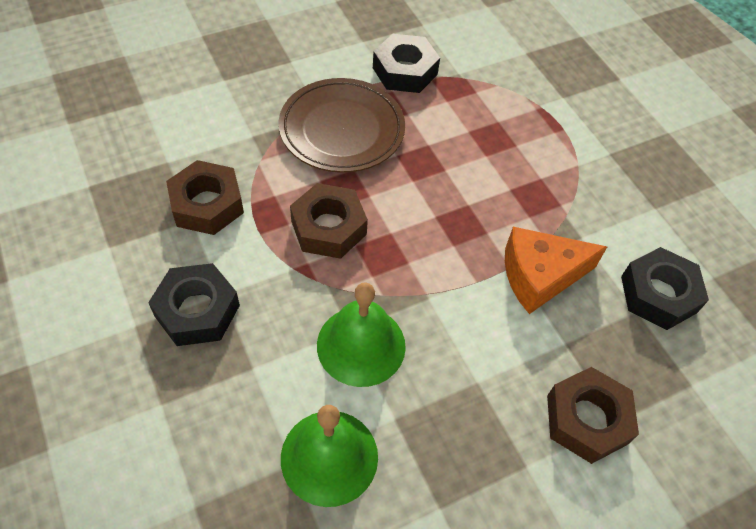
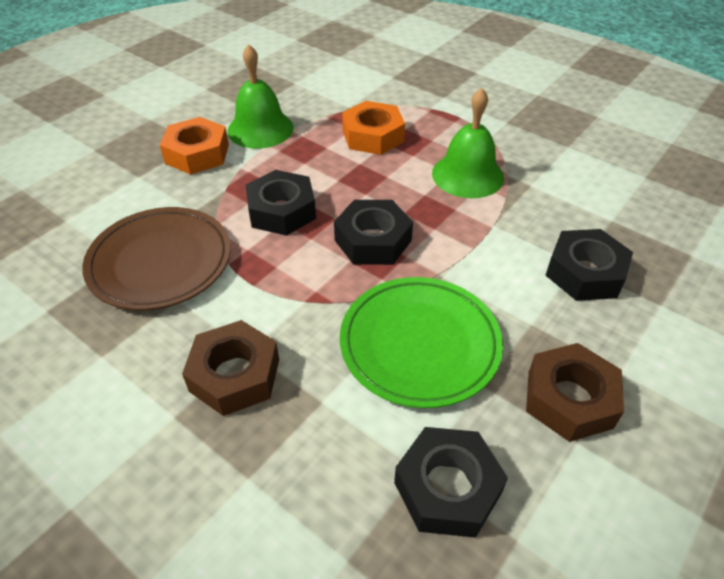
black nut: [148,263,240,346] [373,34,440,93] [621,247,709,330] = 3 -> [245,170,316,236] [334,200,413,265] [394,427,508,538] [545,229,633,301] = 4
brown nut: [166,160,244,235] [290,183,368,259] [547,367,639,464] = 3 -> [182,320,279,416] [526,343,624,442] = 2
green plate: none = 0 -> [340,277,503,408] = 1
orange cheese: [505,227,607,314] = 1 -> none = 0
orange nut: none = 0 -> [160,117,229,175] [342,101,405,155] = 2

